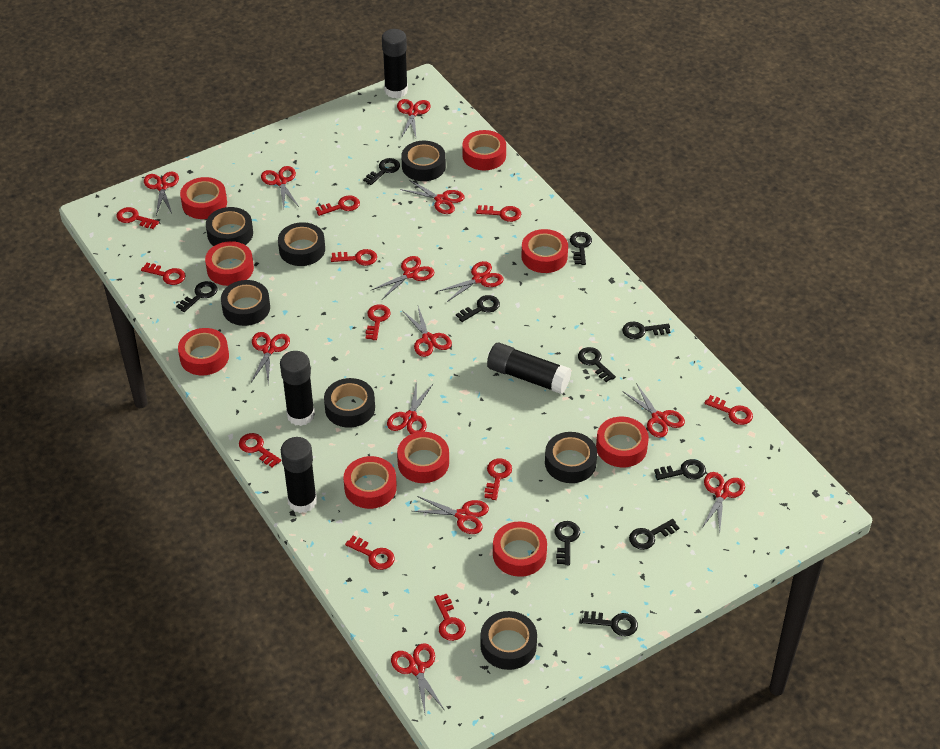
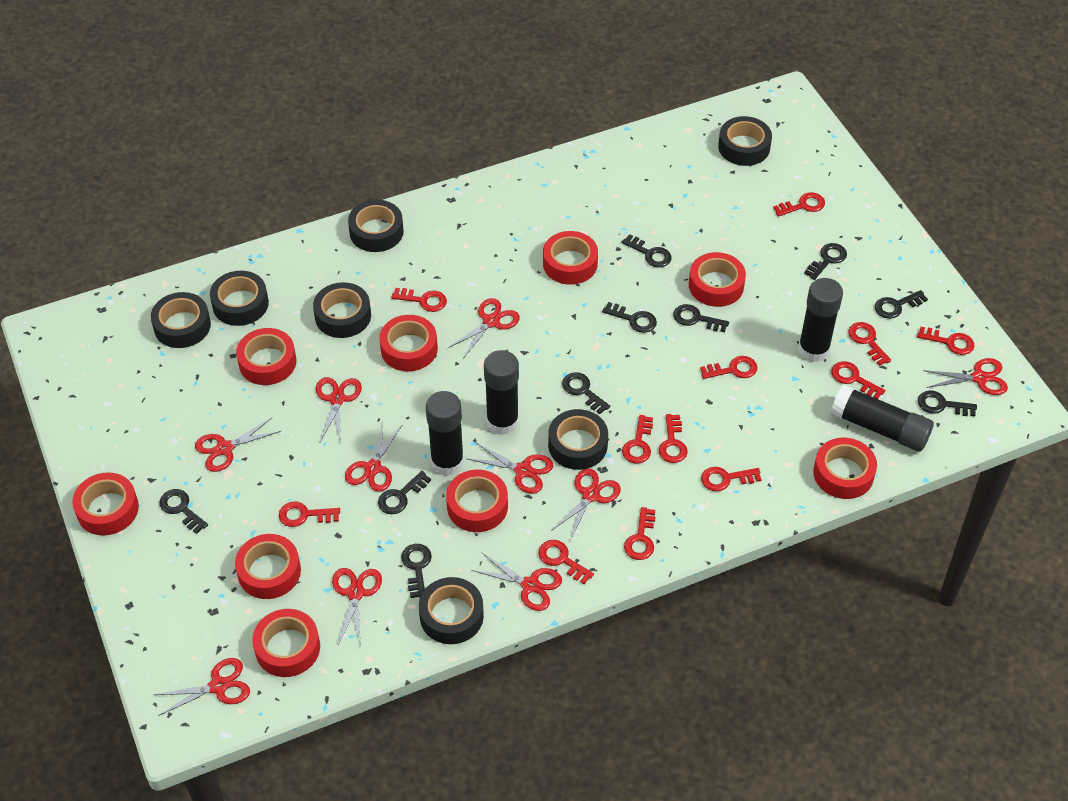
red key: [116,207,159,229] [141,263,186,285] [239,433,281,467] [316,195,360,216] [331,249,377,266] [345,536,394,570] [366,304,391,340] [434,594,466,641] [476,205,521,222] [484,459,512,500] [704,395,753,425] = 11 -> [279,502,340,527] [391,288,447,312] [538,540,594,584] [622,415,653,463] [624,507,655,560] [659,414,688,463] [700,356,758,379] [701,467,762,491] [773,192,825,217] [831,361,885,399] [848,322,891,366] [917,327,974,355] = 12
red scissors: [144,172,179,215] [251,332,290,383] [261,166,299,209] [372,256,434,299] [387,381,434,434] [391,643,444,713] [397,99,431,138] [401,180,464,214] [403,306,452,357] [412,496,489,534] [437,261,504,302] [622,383,685,438] [701,472,745,532] = 13 -> [154,658,250,716] [195,417,282,472] [316,377,362,444] [332,568,382,647] [345,422,403,492] [448,298,520,359] [468,442,553,494] [471,552,562,611] [551,469,621,542] [923,358,1008,395] = 10

